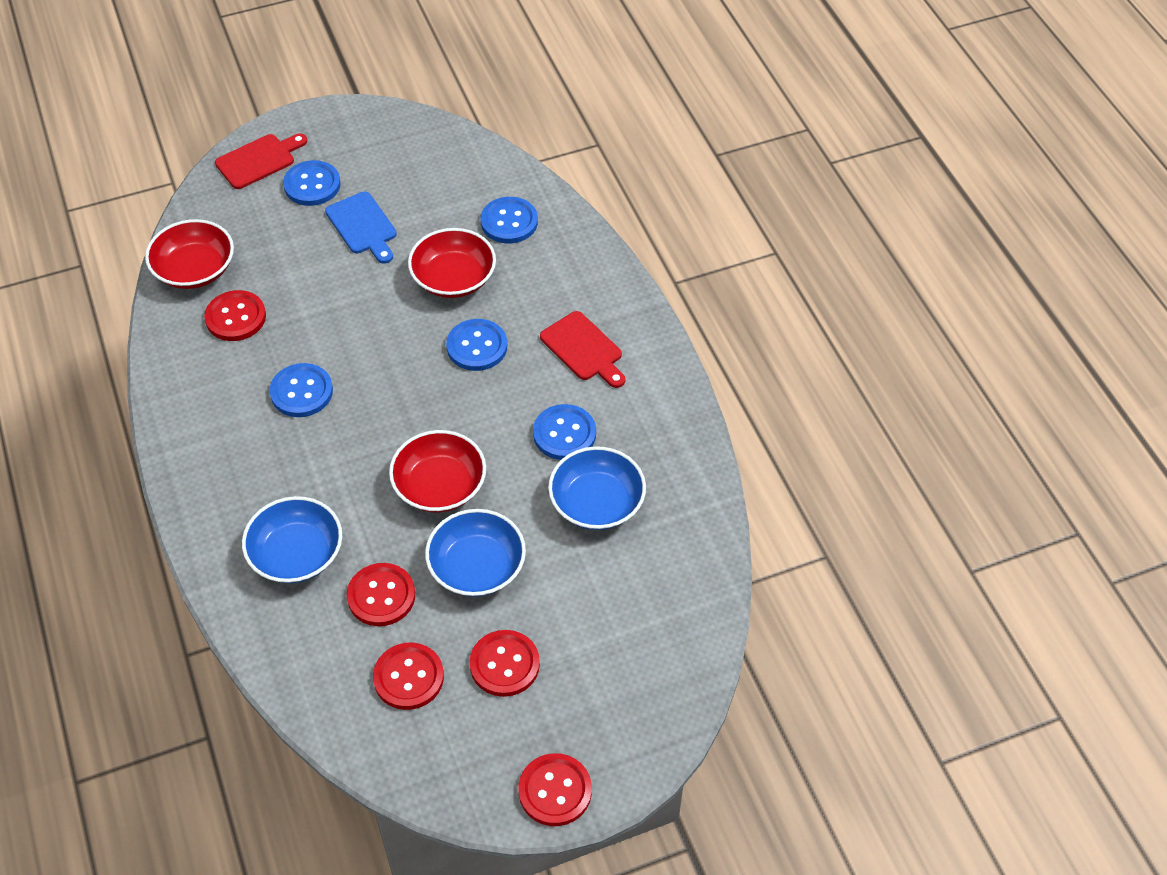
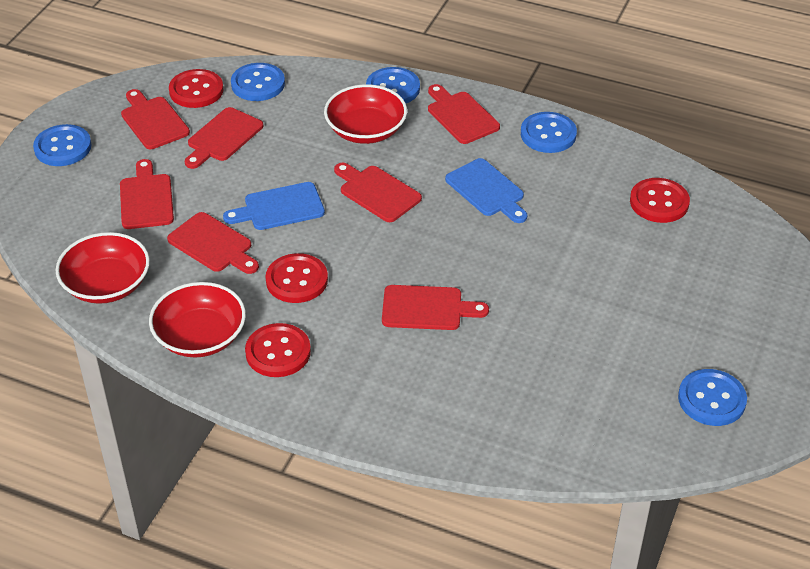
blue bowl: [242,496,342,583] [425,509,526,597] [548,446,646,530] = 3 -> none = 0
blue cutting board: [325,192,397,264] = 1 -> [223,182,325,230] [445,158,528,223] = 2
red button: [204,290,266,341] [347,563,415,626] [373,642,444,710] [470,630,540,697] [518,753,592,826] = 5 -> [169,69,224,108] [245,323,311,377] [265,253,328,303] [630,178,690,223] = 4
red cutting board: [215,133,307,189] [540,311,625,388] = 2 -> [120,159,174,229] [121,89,190,149] [167,212,259,274] [185,107,263,169] [334,163,422,222] [382,285,489,330] [428,84,500,144] = 7

